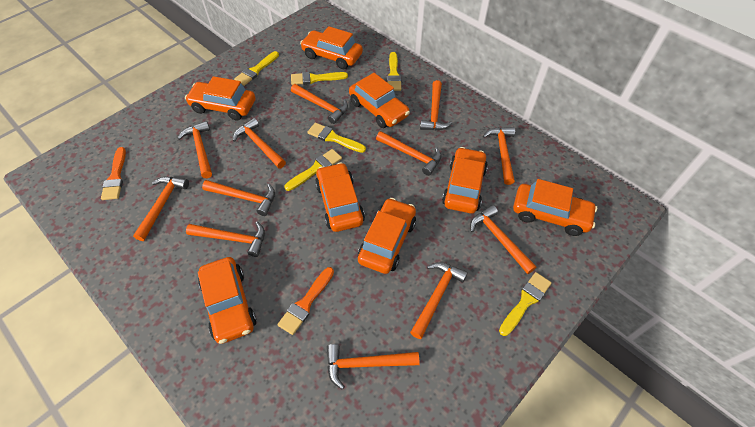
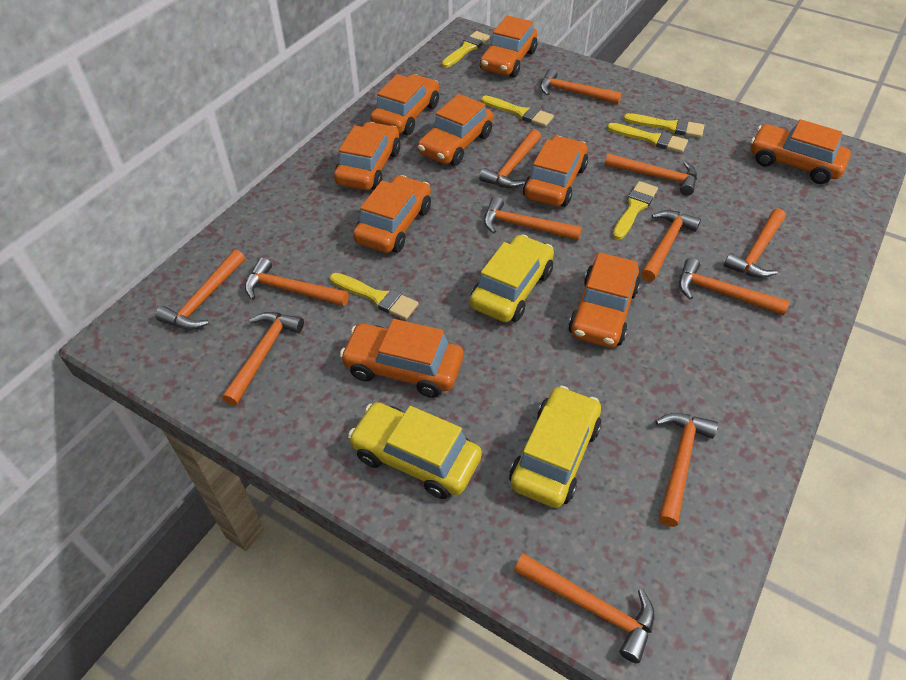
orange brush: [101,147,126,200] [277,267,334,335] = 2 -> none = 0
orange car: [185,76,256,120] [198,257,256,344] [300,26,363,69] [315,162,365,232] [349,73,410,128] [358,198,416,274] [442,147,488,213] [513,179,597,236] = 8 -> [334,122,401,190] [340,319,463,398] [353,175,431,253] [370,74,439,135] [418,94,493,166] [480,15,537,77] [523,136,588,207] [568,252,640,348] [751,119,851,184] = 9
yellow car: none = 0 -> [348,402,482,499] [470,234,554,322] [509,386,601,508] = 3

